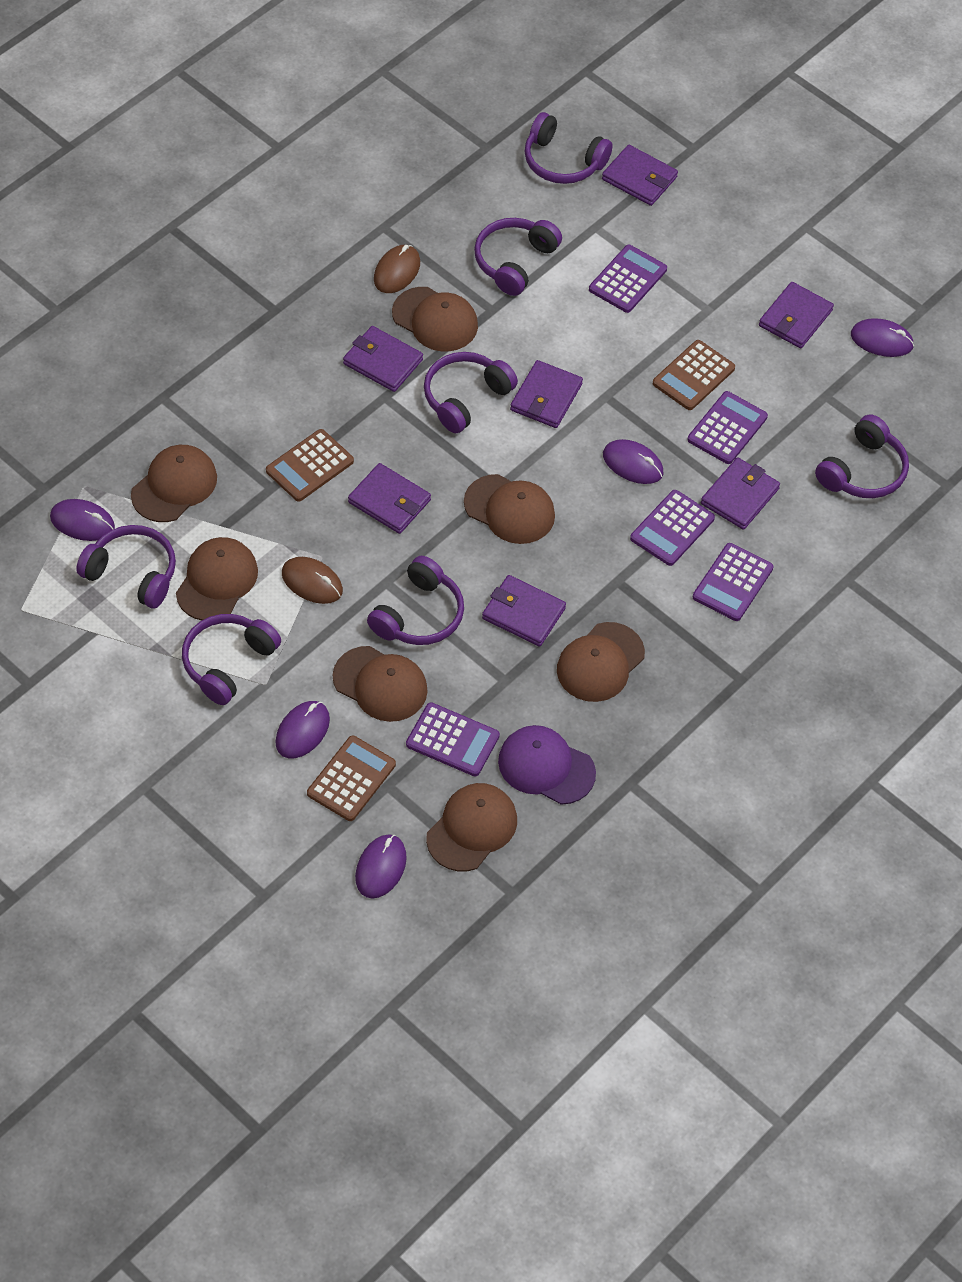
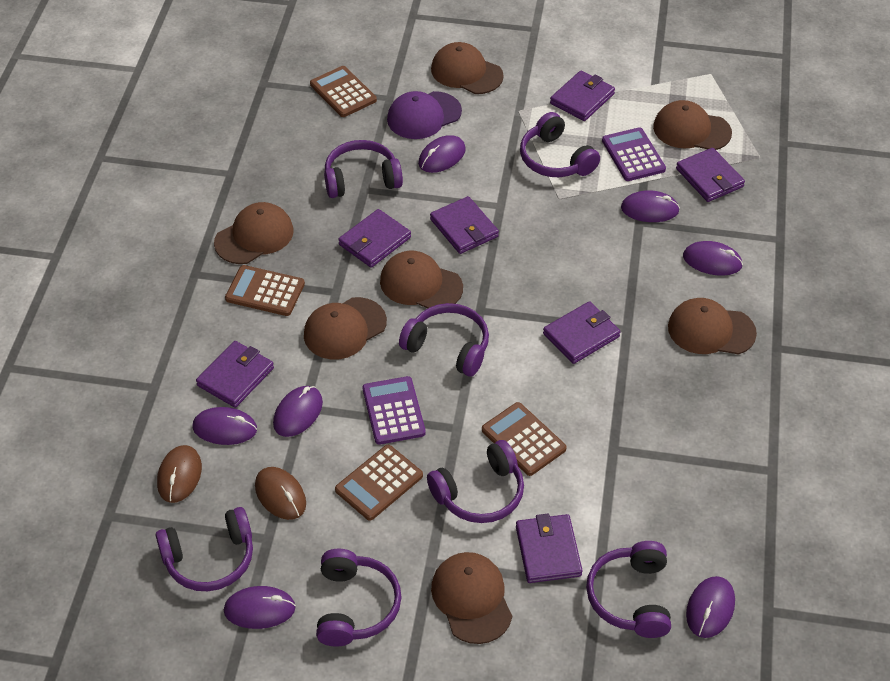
brown calculator: [266,429,354,502] [307,735,396,821] [653,340,735,410] = 3 -> [225,265,305,316] [310,66,377,117] [335,445,423,520] [482,402,567,476] = 4
purple calculator: [406,702,500,776] [589,245,667,313] [630,490,715,566] [687,391,768,464] [693,543,773,621] = 5 -> [363,376,426,445] [602,127,666,181] = 2
purple mouse: [50,499,115,541] [275,701,330,758] [355,834,407,899] [603,439,663,484] [851,318,914,357] = 5 -> [193,407,257,445] [224,586,296,629] [273,386,323,437] [418,135,466,173] [621,190,680,222] [683,241,743,276] [686,576,735,638] = 7

